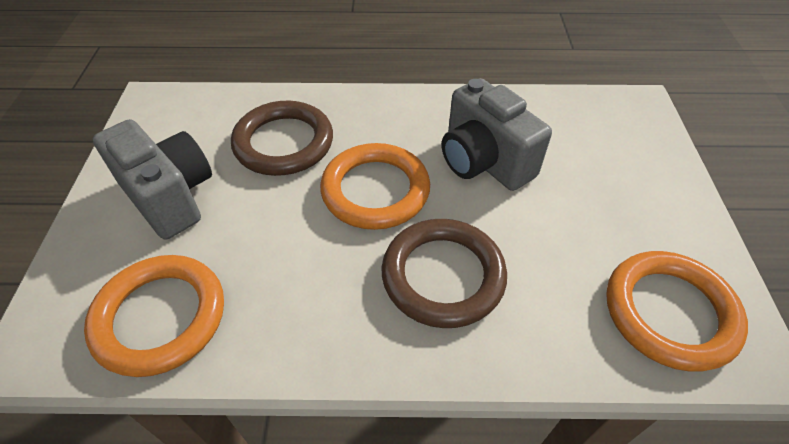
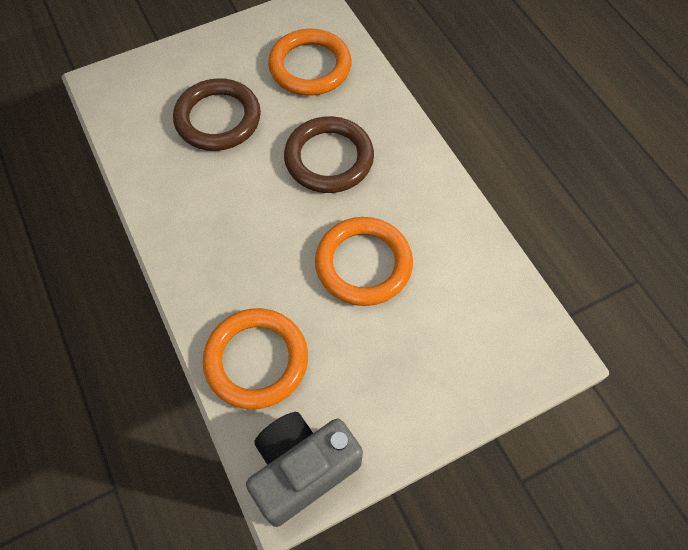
grey camera: [93,119,212,239] [441,78,552,191] = 2 -> [246,412,363,527] = 1

